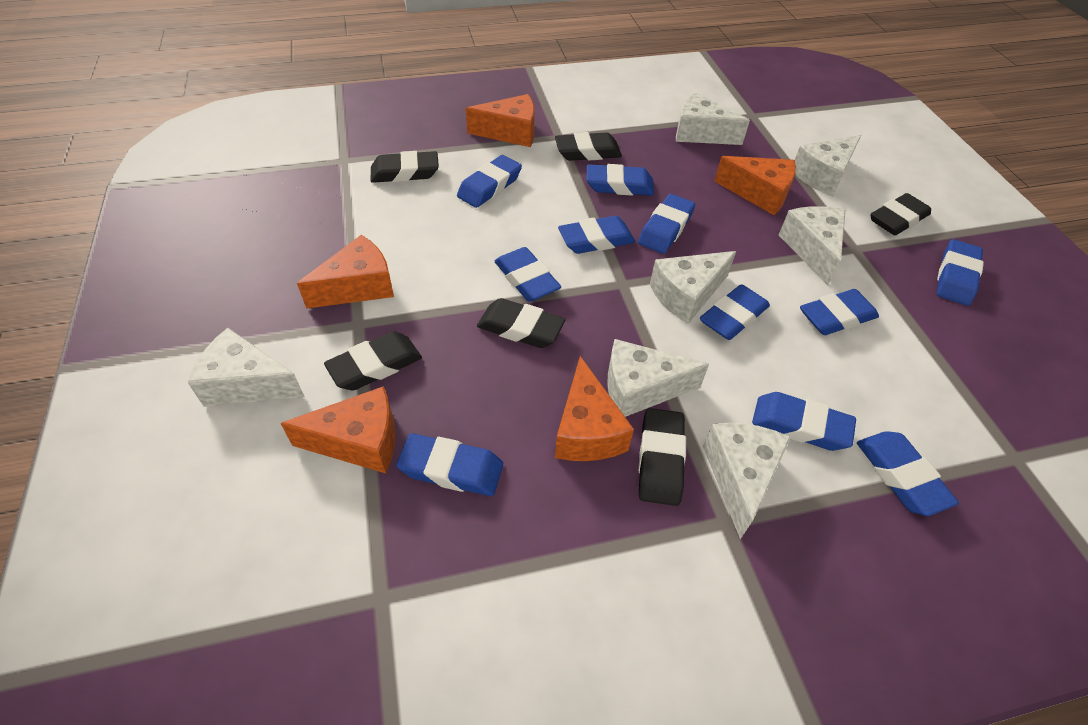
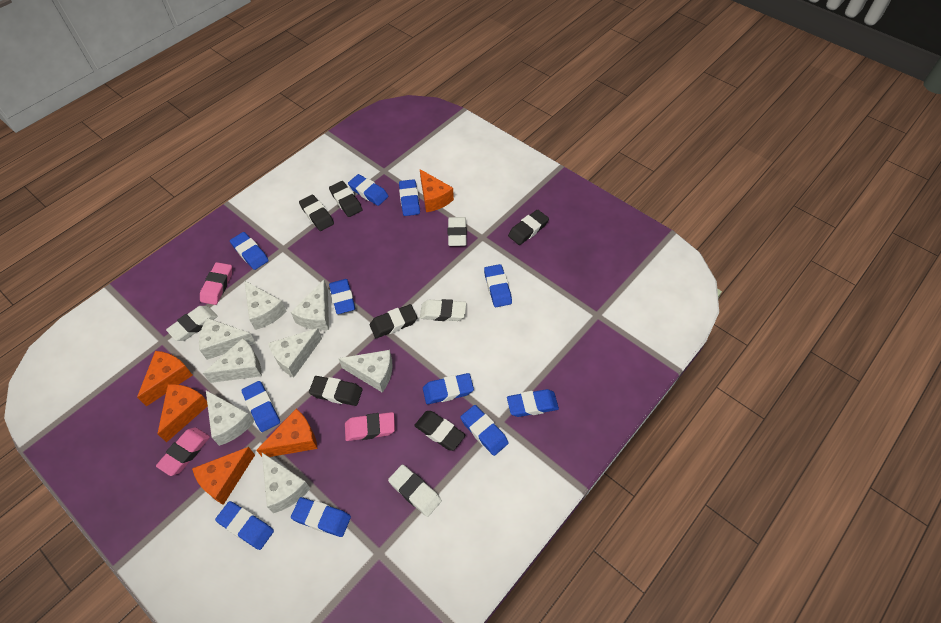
pink eraser: none = 0 -> [156,427,210,476] [200,262,232,305] [345,412,395,441] = 3
white cheese: [188,328,304,407] [607,339,709,417] [650,251,736,324] [676,93,750,145] [703,423,791,539] [779,206,845,285] [795,135,861,196] = 7 -> [199,318,256,360] [203,338,262,383] [206,390,254,446] [244,281,286,330] [262,453,311,513] [268,328,322,378] [291,280,329,330] [338,350,393,393] = 8
white eraser: none = 0 -> [166,306,218,341] [388,465,442,517] [420,299,466,321] [448,217,467,246] = 4

